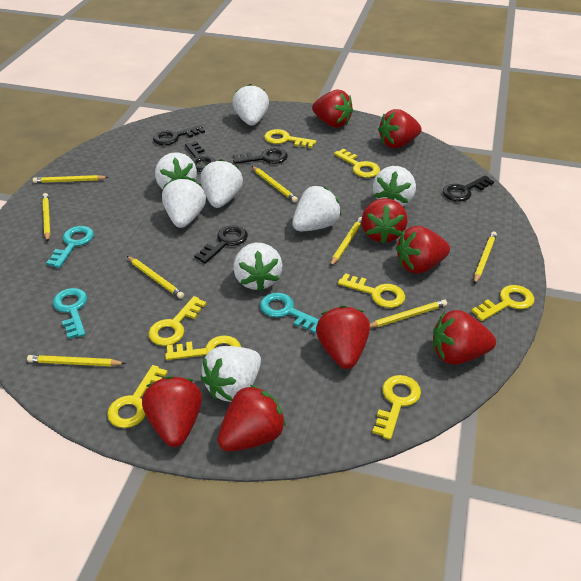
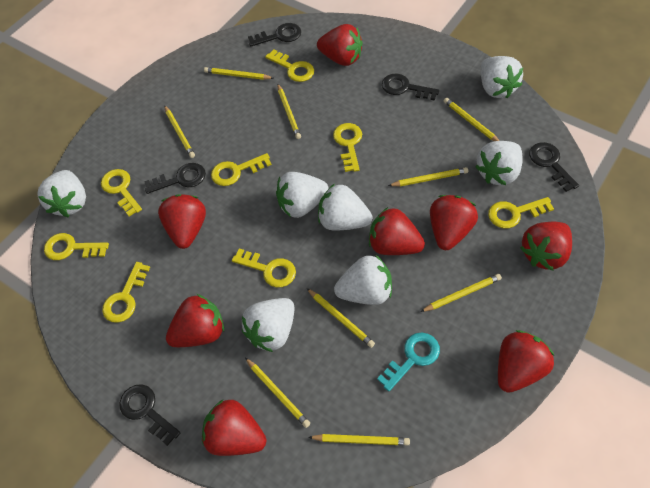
turquoise key: [46,226,94,268] [53,288,87,339] [260,292,319,334] = 3 -> [377,332,440,392] = 1
white strawberry: [155,152,197,190] [162,177,206,228] [201,159,243,208] [201,346,261,402] [233,84,269,126] [233,243,282,291] [292,186,341,231] [373,166,416,206] = 8 -> [37,170,86,217] [242,298,294,352] [276,172,329,218] [318,184,372,231] [334,255,392,305] [475,141,523,186] [481,56,523,98] = 7
yellow pencil: [27,355,126,366] [33,175,109,183] [43,193,50,242] [127,256,184,299] [252,166,298,202] [330,217,362,267] [370,299,447,328] [474,232,497,284] = 8 -> [164,105,195,158] [204,67,274,80] [245,358,310,428] [278,84,301,139] [307,288,375,348] [308,434,410,446] [388,167,468,186] [420,274,502,312] [444,98,500,141] = 9

